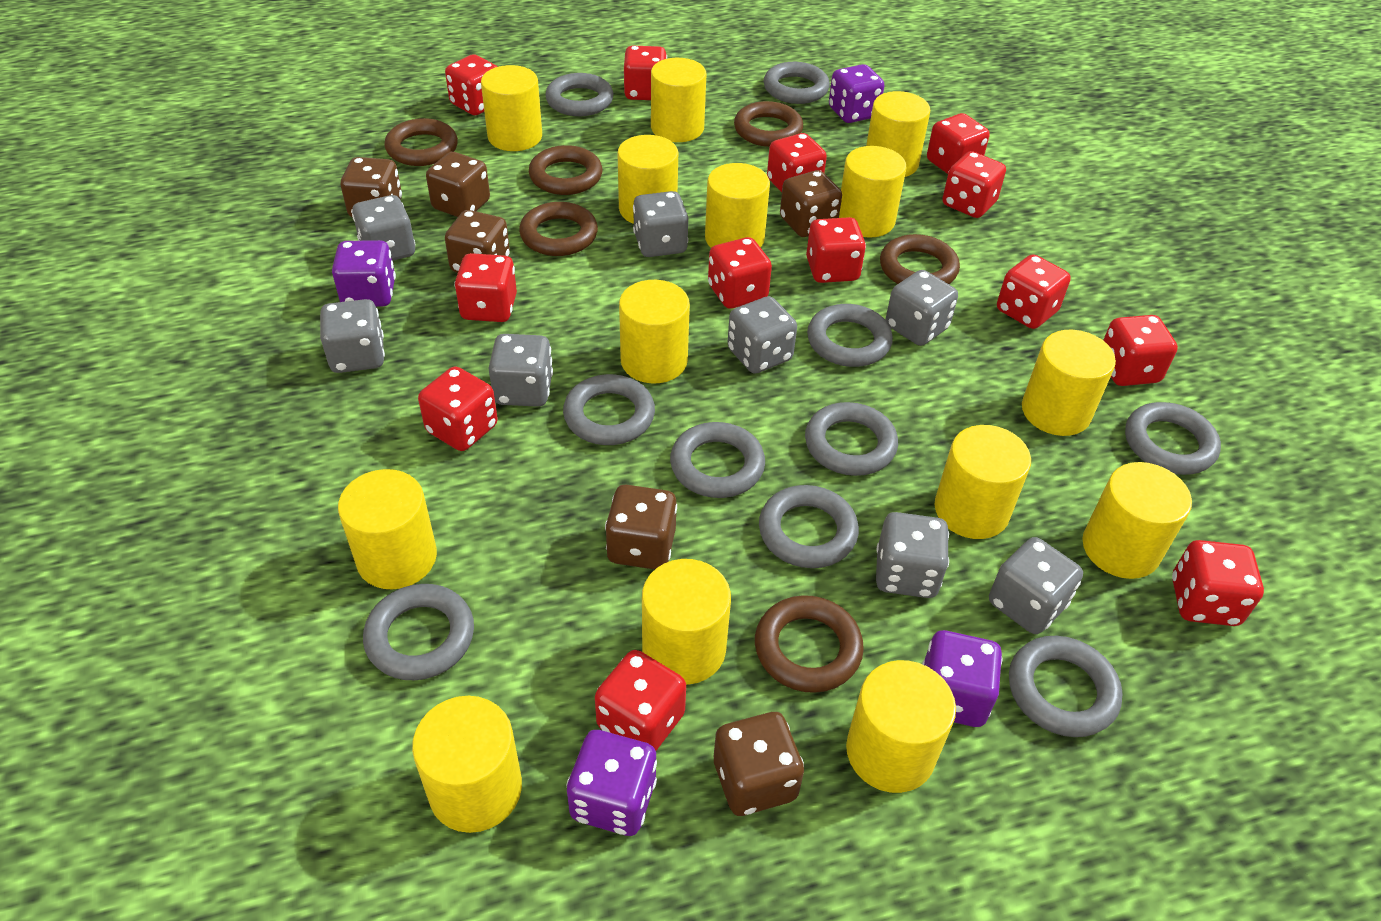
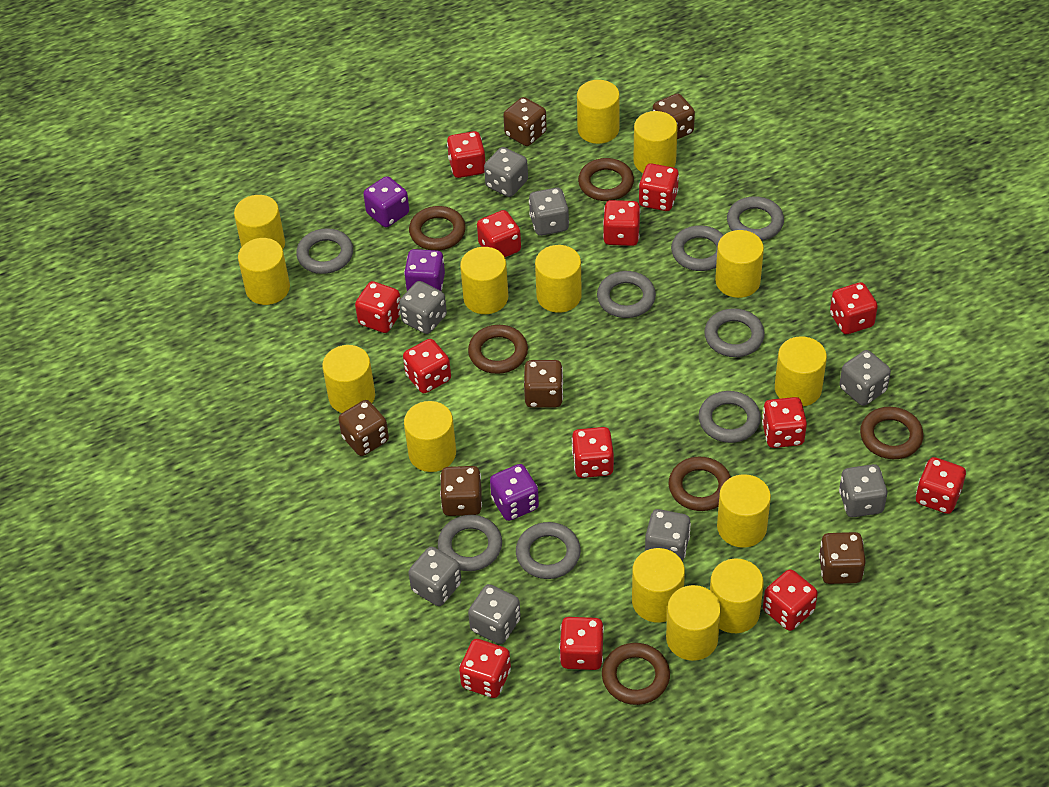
grey ring: [363,584,474,680] [545,73,613,116] [563,374,655,445] [670,422,765,498] [759,485,859,568] [764,62,830,104] [805,402,898,476] [807,304,893,367] [1009,636,1123,737] [1125,402,1221,475] = 10 -> [296,228,353,274] [438,515,502,571] [516,522,581,579] [597,271,656,318] [671,225,723,271] [699,391,761,443] [704,308,765,357] [727,196,784,241] = 8
purple dice: [332,240,396,307] [567,730,657,836] [829,64,884,123] [922,630,1002,727] = 4 -> [363,176,409,227] [404,249,445,291] [490,464,539,521] = 3

